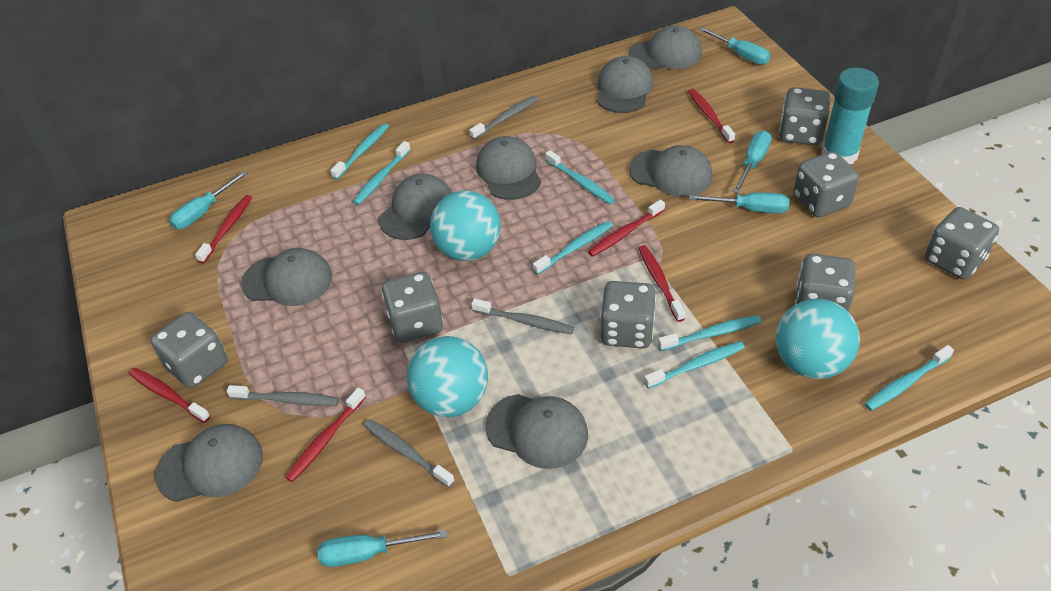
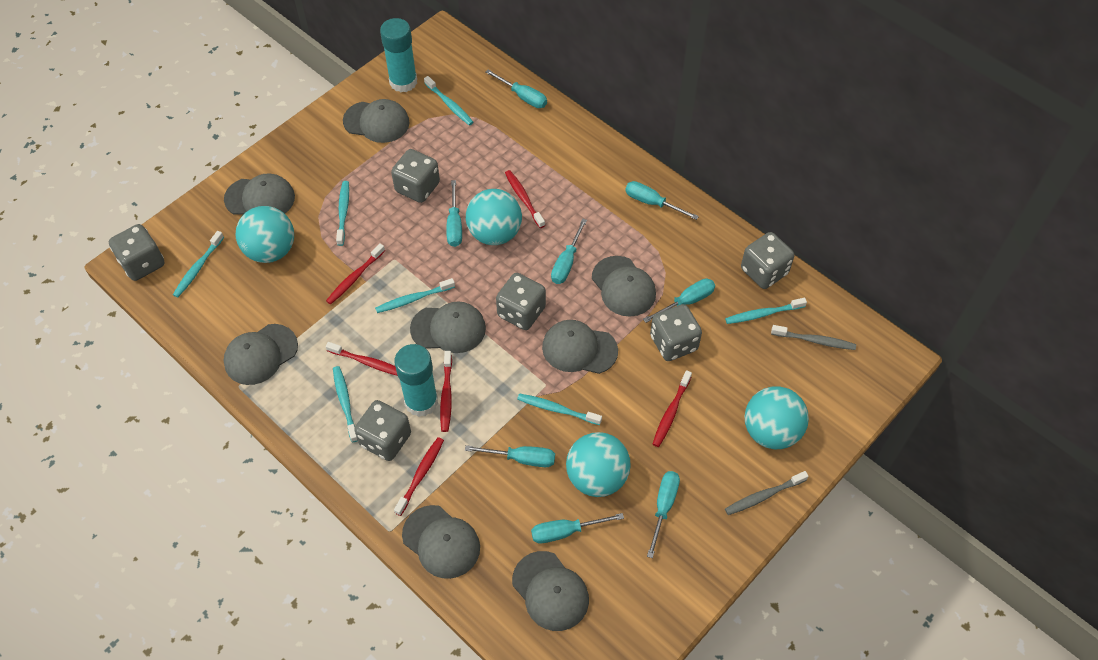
grey dice: [151,312,227,388] [382,272,443,343] [600,281,656,349] [779,87,830,146] [793,151,859,218] [795,254,855,312] [925,207,999,279] = 7 -> [109,224,165,281] [354,400,411,461] [391,149,440,203] [496,273,546,330] [650,304,702,361] [741,232,794,289] = 6
grey toothbrush: [227,385,339,406] [364,419,455,488] [469,95,538,140] [471,299,574,334] = 4 -> [725,471,809,515] [771,325,856,350] = 2
turquoise ball: [407,336,488,417] [430,190,501,261] [776,299,860,379] = 3 -> [236,206,294,263] [466,189,522,245] [566,432,631,497] [744,386,809,449] = 4
turquoise glue stick: [821,68,879,164] = 1 -> [380,18,417,92] [394,344,438,417] = 2
turquoise screwdriver: [169,171,247,229] [317,530,447,567] [689,192,789,213] [699,27,770,65] [733,130,771,194] = 5 -> [446,180,462,247] [465,445,555,467] [485,70,547,108] [531,513,624,543] [551,218,587,284] [625,181,699,220] [643,279,715,323] [647,471,680,558] = 8

